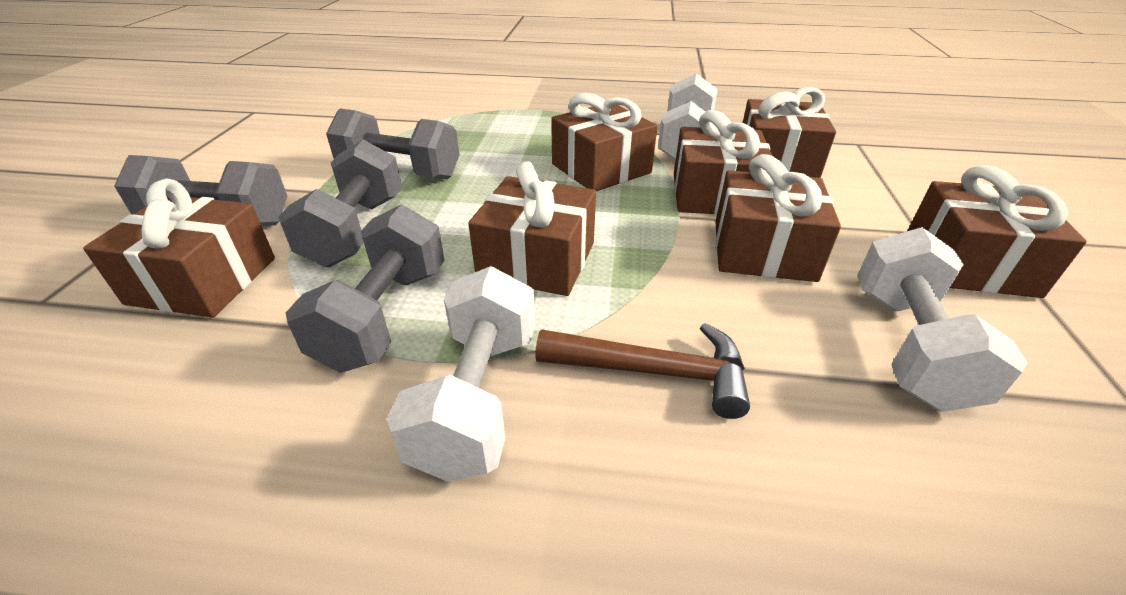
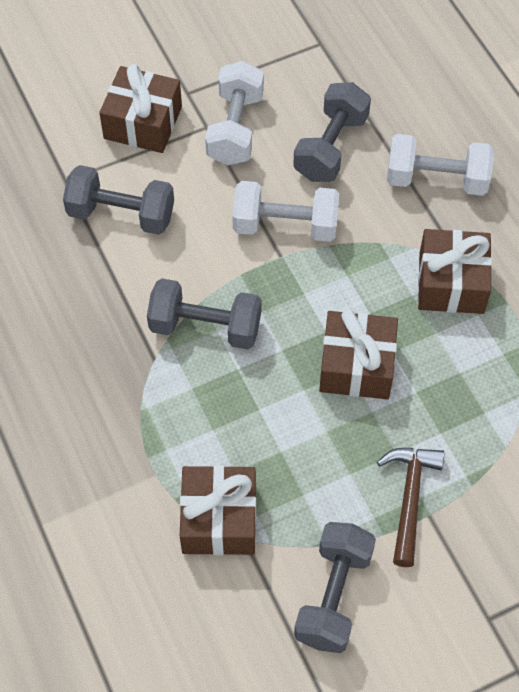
brown gift: [83,179,275,318] [468,161,596,296] [551,93,657,191] [674,110,772,215] [716,154,841,282] [743,87,836,178] [908,165,1087,298] = 7 -> [99,64,182,153] [180,465,256,555] [319,309,398,399] [418,229,492,314] = 4

